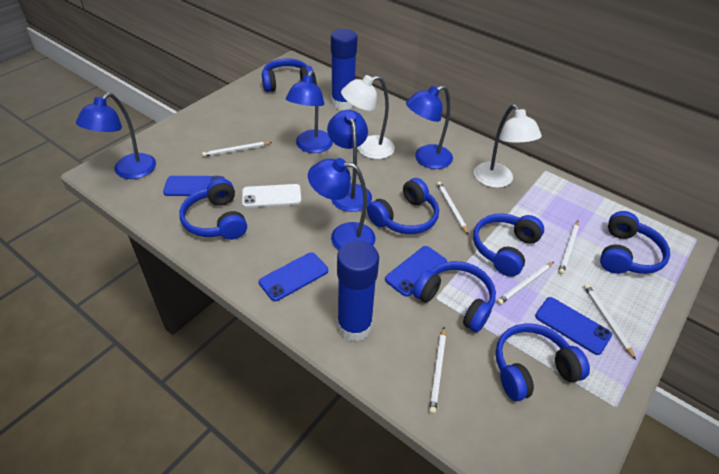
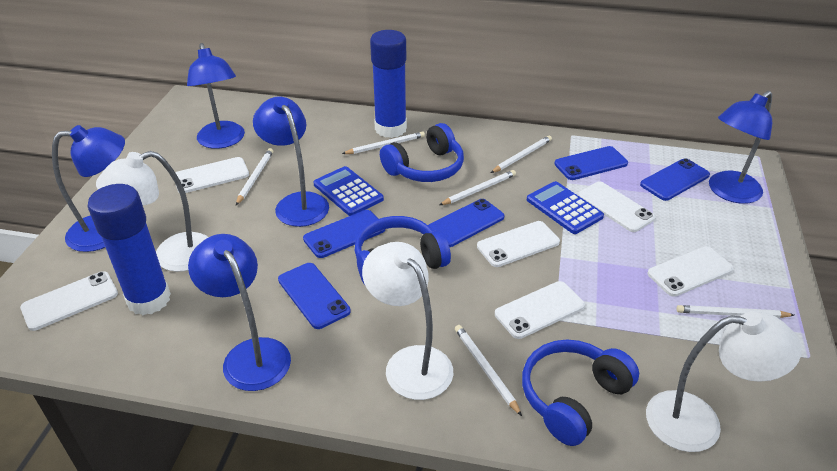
blue calculator: none = 0 -> [313,166,384,216] [527,181,604,234] = 2
blue headphones: [179,178,247,240] [262,58,313,92] [367,178,439,234] [413,261,496,332] [473,214,544,277] [495,323,590,401] [600,211,670,274] = 7 -> [355,216,451,285] [380,123,464,182] [522,339,639,446] = 3
blue phone: [163,176,225,196] [259,252,328,301] [385,246,447,297] [535,297,612,355] = 4 -> [278,263,351,329] [303,210,385,258] [428,199,504,247] [554,146,628,180] [640,158,710,201] = 5
white lamp: [341,75,395,159] [474,104,542,188] = 2 -> [96,151,209,272] [362,242,453,400] [646,311,802,452] = 3
white phone: [242,184,301,208] = 1 -> [20,271,118,331] [175,157,249,193] [477,221,560,267] [495,281,585,339] [578,181,655,232] [647,246,734,297] = 6

